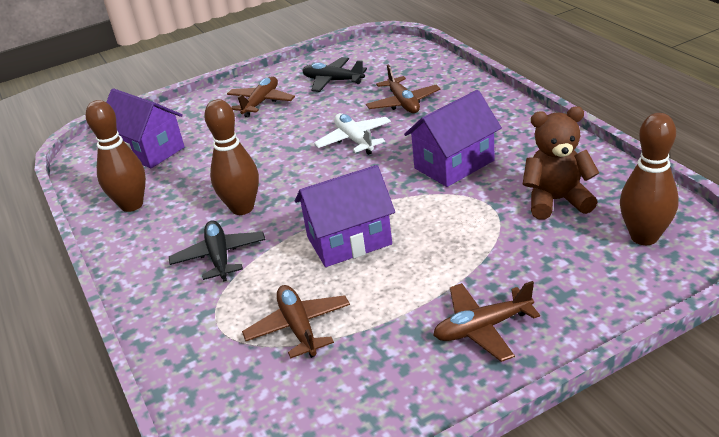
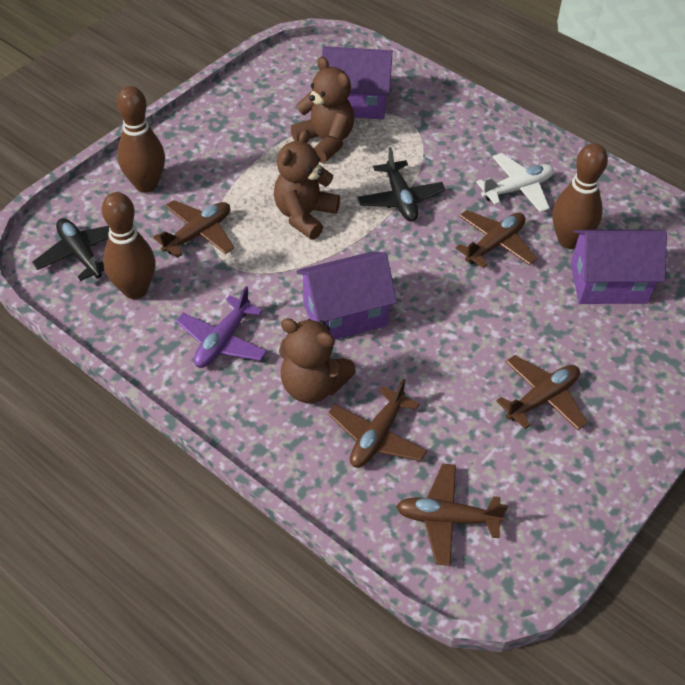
brown plane: [227,76,295,117] [242,285,350,359] [366,65,441,113] [433,281,540,362] = 4 -> [153,200,234,258] [328,379,427,468] [396,463,508,566] [455,210,537,268] [496,355,588,430] = 5
brown teddy bear: [523,106,599,220] = 1 -> [274,129,340,240] [279,318,356,403] [291,57,354,163] = 3
purple plane: none = 0 -> [176,286,267,368] = 1

